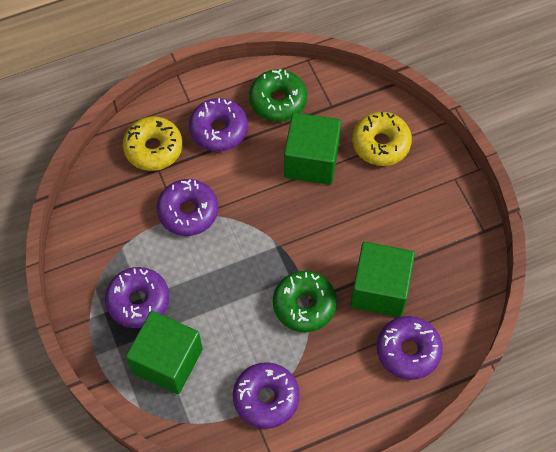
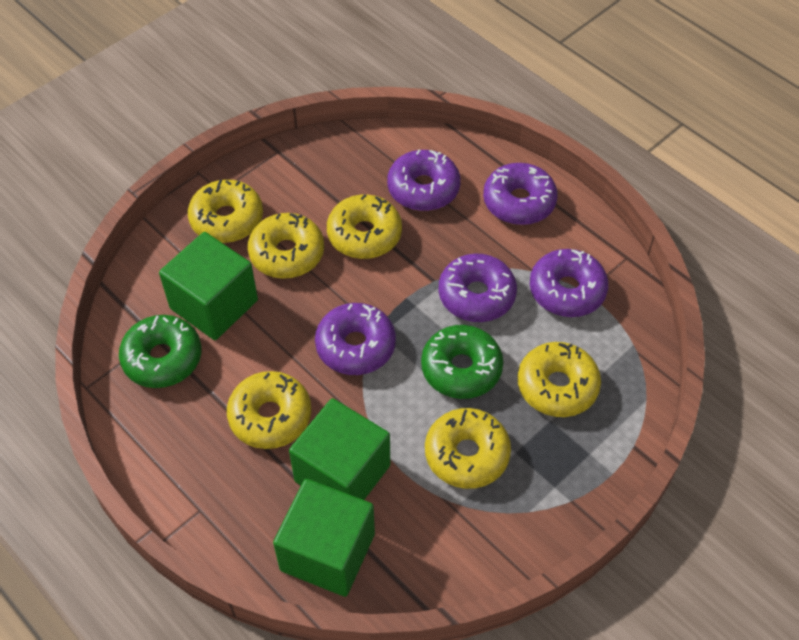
yellow donut: [123,116,183,171] [352,112,412,166] = 2 -> [188,179,263,243] [227,371,311,449] [248,213,324,279] [327,194,402,259] [425,408,511,489] [518,342,601,417] = 6

